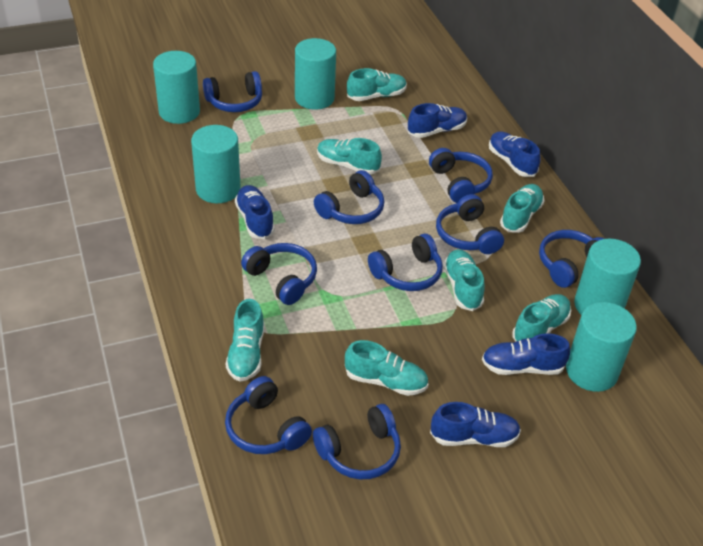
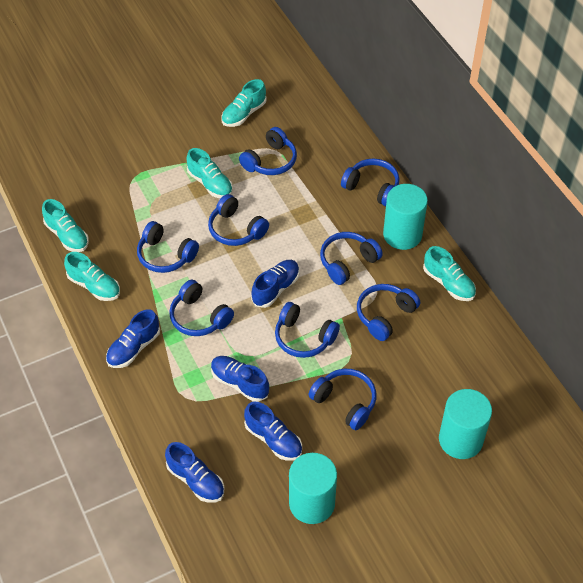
turquoise cylinder: [153,51,200,124] [191,125,241,203] [295,38,336,110] [566,302,637,392] [574,239,641,315] = 5 -> [289,453,337,524] [383,184,428,250] [439,389,492,459] = 3
turquoise shoe: [226,299,265,382] [317,138,382,174] [345,340,429,396] [347,68,407,101] [443,249,485,311] [500,184,544,233] [512,294,571,342] = 7 -> [42,199,89,252] [64,252,120,301] [186,148,233,198] [221,79,267,127] [423,246,476,301] = 5

